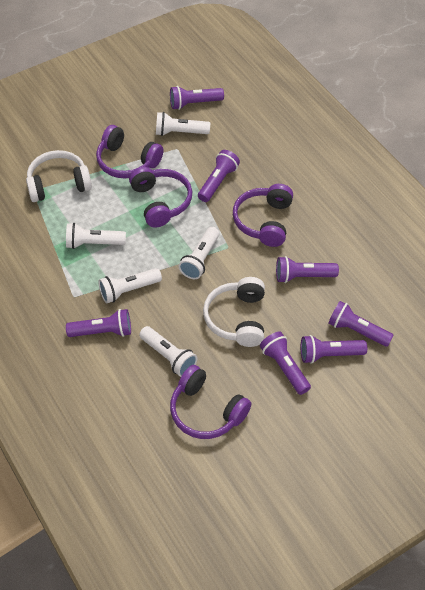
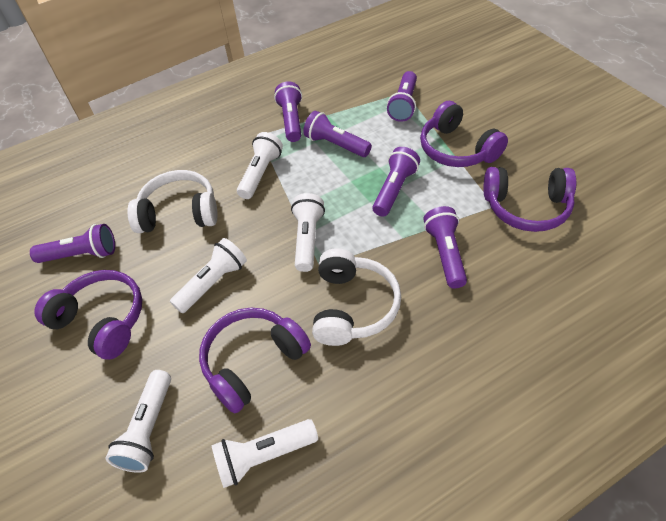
purple flashlight: [66,309,131,337] [170,86,224,110] [198,150,240,202] [260,332,311,395] [276,256,339,283] [301,335,367,364] [329,301,394,347] = 7 -> [30,224,115,263] [274,81,302,142] [303,111,372,157] [372,147,420,217] [387,71,417,122] [424,206,467,288] = 6

